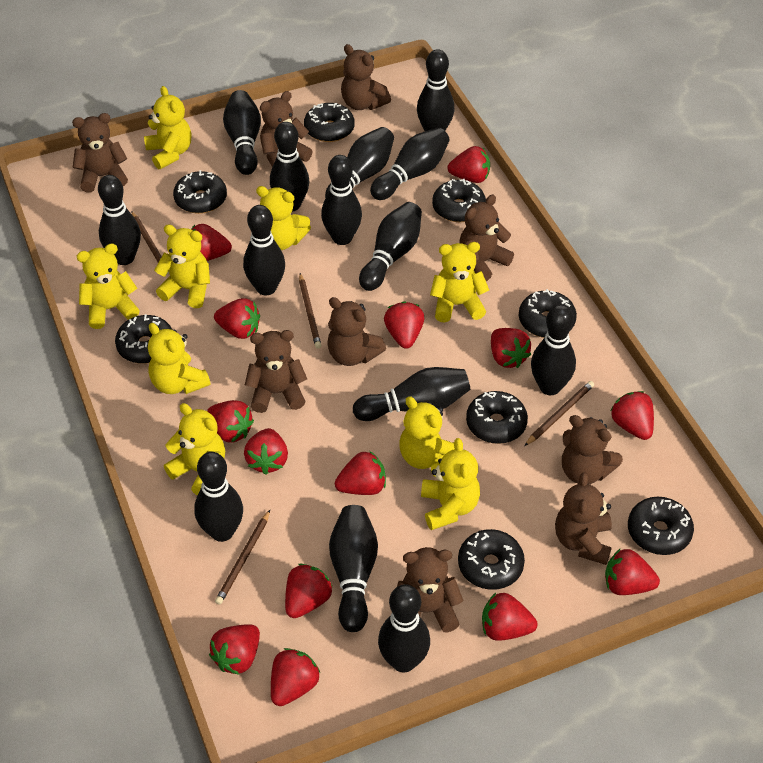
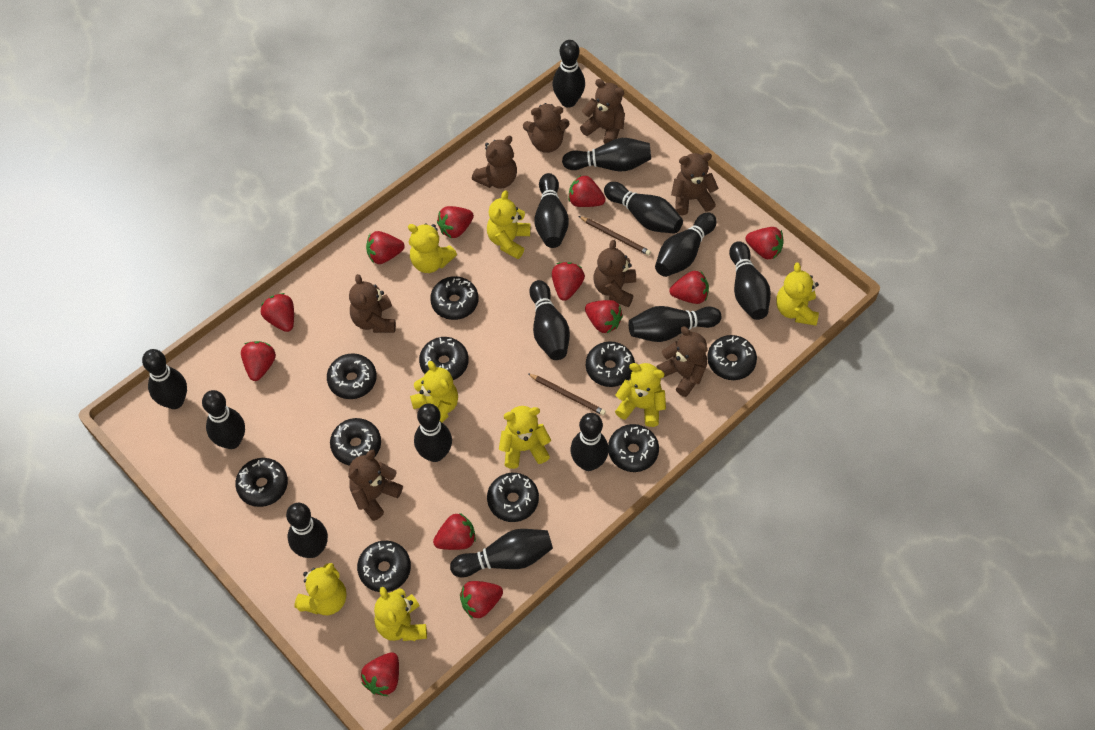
black donut: [115,314,172,364] [173,170,227,214] [304,103,355,142] [432,179,486,222] [458,529,525,590] [466,391,528,444] [519,289,577,338] [628,497,694,555] = 8 -> [235,458,288,507] [327,353,377,399] [330,418,381,466] [357,541,411,592] [419,337,469,380] [430,276,478,320] [487,473,539,522] [586,341,635,387] [608,424,659,472] [707,335,757,380] = 10
brown pencil: [131,211,169,275] [215,510,270,605] [299,273,321,349] [524,381,594,446] = 4 -> [527,373,606,415] [579,216,651,255] = 2
brown teddy bear: [72,113,128,193] [245,330,307,413] [260,91,313,167] [327,297,386,366] [341,44,391,110] [397,547,464,632] [459,195,514,281] [555,473,612,565] [562,415,623,484] = 9 -> [348,450,403,521] [349,274,396,333] [472,136,517,189] [523,103,569,153] [580,79,625,144] [594,240,636,307] [656,326,708,397] [671,153,718,215] = 8
red strawberry: [191,224,232,261] [207,400,254,443] [209,624,260,675] [214,298,260,339] [244,428,288,475] [271,648,320,706] [285,564,333,618] [335,451,386,495] [384,302,424,349] [448,146,490,183] [482,593,537,641] [491,328,531,368] [605,548,660,595] [611,391,654,440] = 14 -> [241,341,276,381] [261,293,294,332] [361,652,399,696] [366,231,405,264] [433,513,476,550] [437,206,474,238] [460,581,503,619] [552,262,585,301] [568,175,606,207] [585,300,623,333] [669,271,709,304] [746,227,784,259] = 12
yellow teddy bear: [77,244,140,329] [144,86,191,169] [148,323,210,394] [154,225,210,308] [164,403,225,495] [256,186,311,250] [399,396,455,469] [421,438,480,530] [430,242,489,323] = 9 -> [294,563,346,615] [374,587,427,641] [408,223,457,273] [410,361,458,422] [487,190,531,259] [499,406,551,469] [615,363,666,427] [776,262,819,326] = 8

